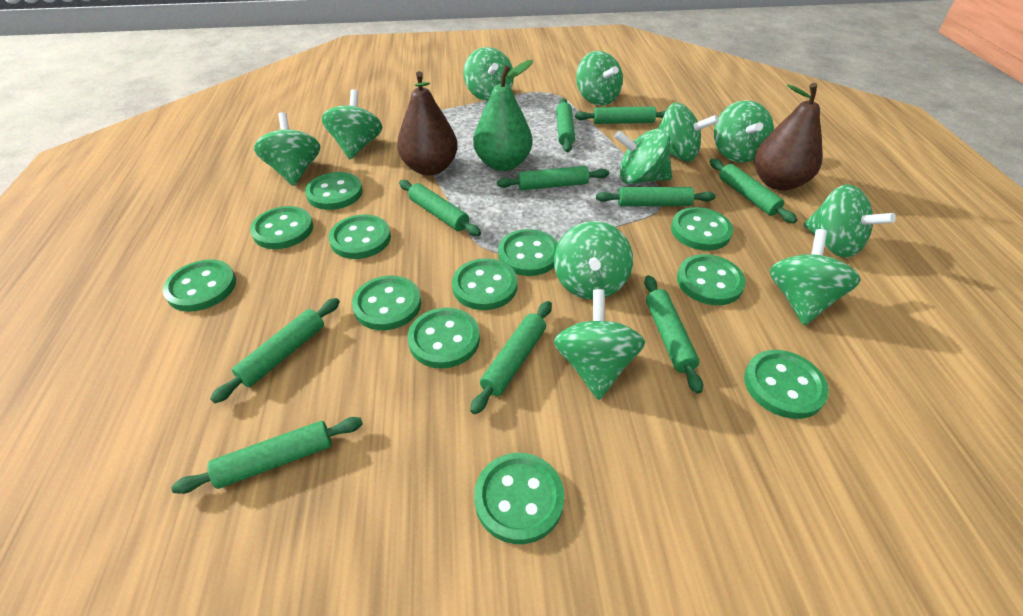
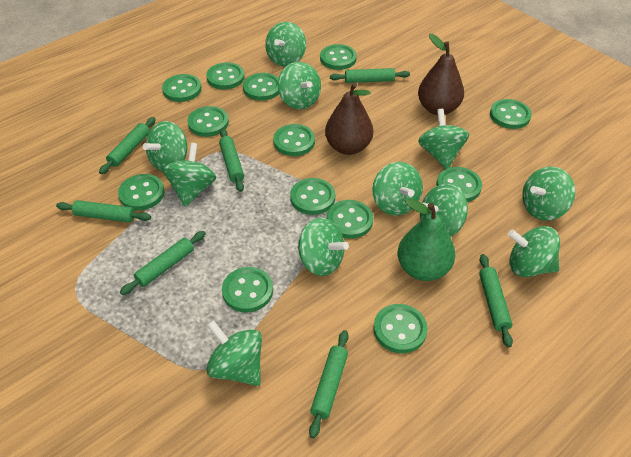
green button: [163,259,236,312] [250,206,313,249] [305,172,363,210] [329,215,391,259] [352,276,421,330] [408,308,480,368] [452,258,517,310] [474,453,565,544] [498,229,558,276] [671,207,733,250] [677,254,746,305] [744,350,829,419] = 12 -> [118,174,165,210] [162,74,202,102] [187,106,229,137] [206,62,245,90] [222,267,273,313] [243,73,279,101] [273,124,315,156] [290,178,335,215] [320,44,357,70] [327,200,373,239] [374,304,428,353] [437,167,482,202] [490,99,532,129] = 13
green rolling pin: [171,417,363,494] [210,298,340,403] [399,180,481,236] [470,301,552,415] [497,166,609,190] [556,98,575,152] [575,107,666,124] [596,187,716,206] [644,275,703,394] [710,159,797,223] = 10 -> [56,200,151,223] [99,117,156,174] [120,231,206,295] [219,129,244,192] [309,330,349,438] [330,68,410,83] [479,254,513,347] = 7

